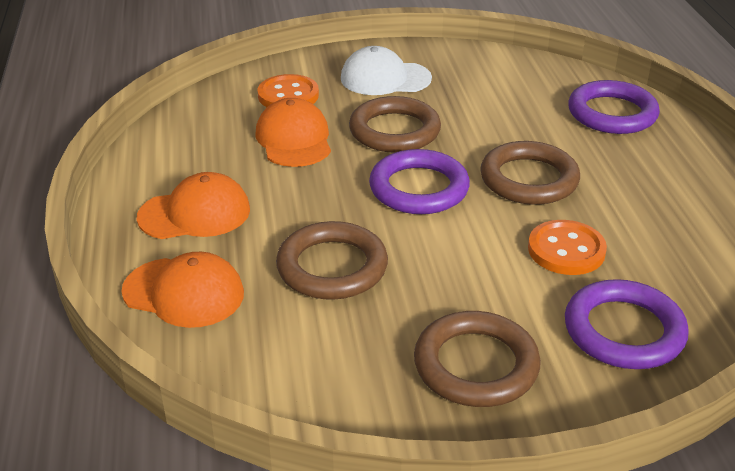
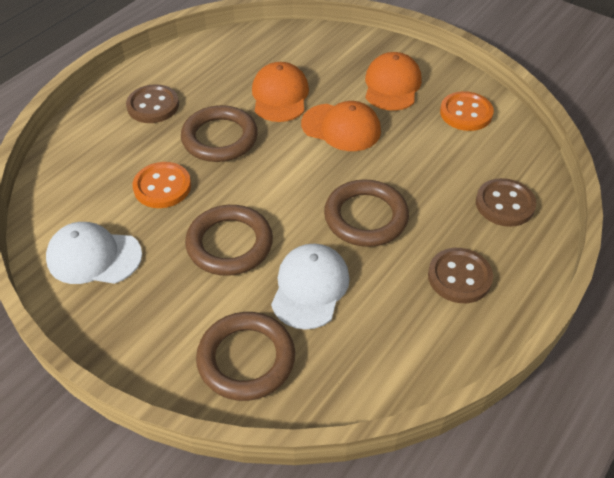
brown button: none = 0 -> [126,84,179,123] [428,248,493,303] [476,178,536,227] = 3
purple ring: [369,149,470,214] [565,279,689,369] [568,80,660,134] = 3 -> none = 0
white cap: [341,46,432,95] = 1 -> [46,222,142,284] [271,244,350,330] = 2

